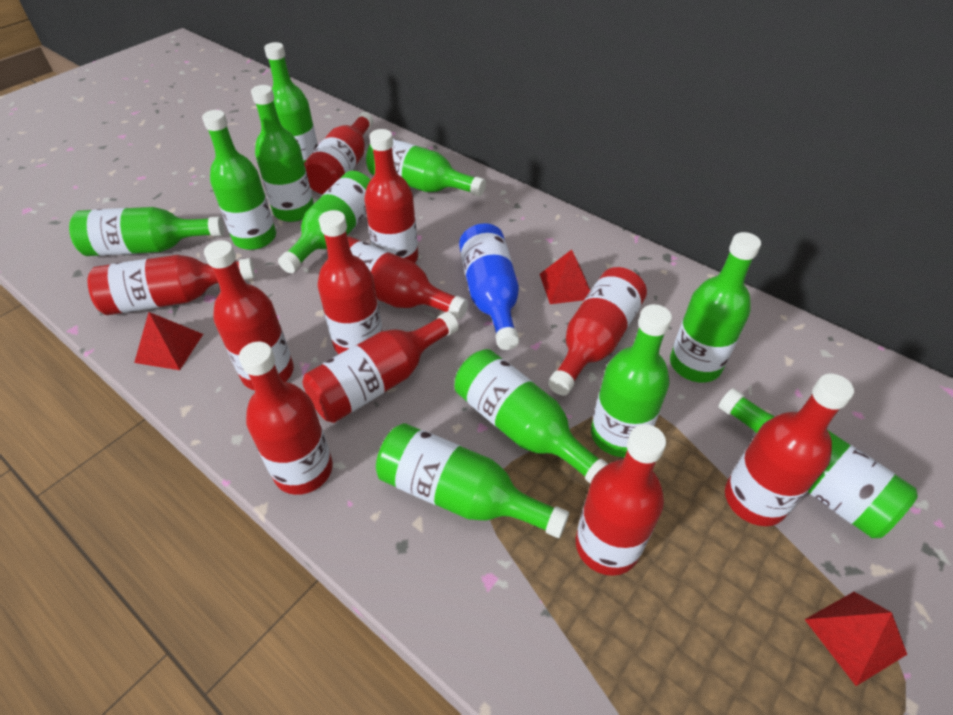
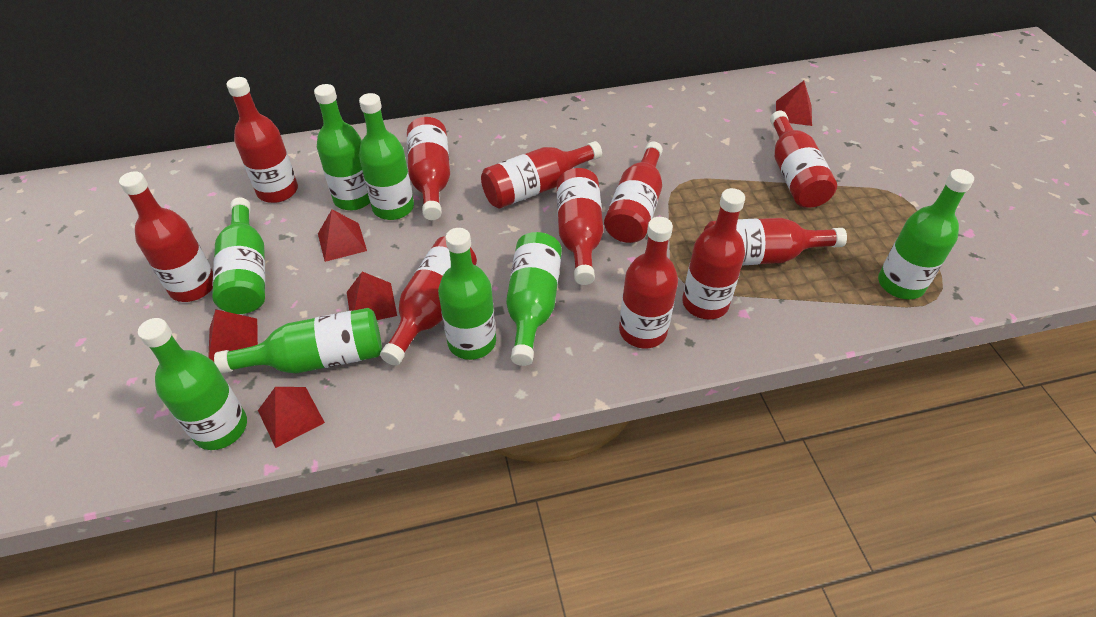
blue bottle: [459,223,519,350] = 1 -> none = 0
green bottle: [69,207,224,256] [202,110,276,250] [251,85,314,222] [264,42,318,162] [278,171,371,273] [366,139,486,196] [376,423,569,538] [455,349,608,484] [591,304,672,457] [670,232,761,383] [718,388,918,538] = 11 -> [138,318,247,450] [212,198,265,314] [214,308,382,374] [314,84,370,210] [359,93,414,220] [438,228,496,360] [506,232,562,366] [878,169,974,300] = 8
red pyramid: [134,312,203,370] [540,250,590,304] [804,592,907,686] = 3 -> [208,309,258,362] [258,387,325,448] [318,209,367,262] [347,272,397,320] [776,81,812,126] = 5

